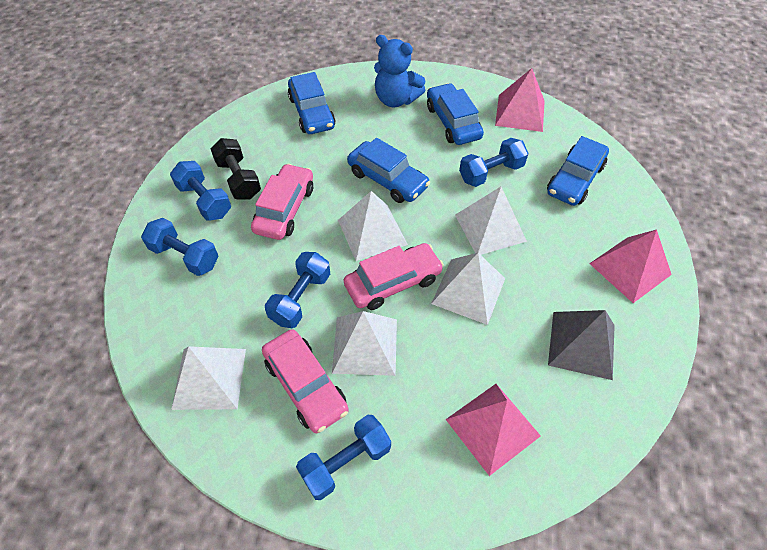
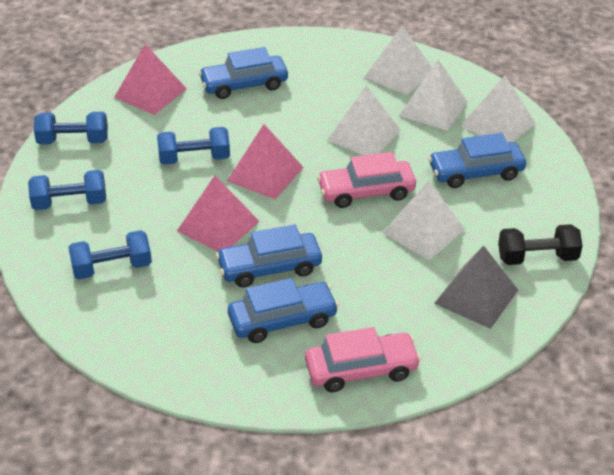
blue dumbbell: [141,218,219,276] [170,161,231,221] [265,252,330,328] [296,415,391,500] [459,138,529,187] = 5 -> [28,170,106,210] [34,112,108,144] [68,230,152,279] [157,127,230,165] = 4
blue teddy bear: [374,35,426,107] = 1 -> none = 0
pink car: [251,164,313,240] [262,329,349,433] [344,243,444,310] = 3 -> [305,327,421,392] [317,152,416,208] = 2

